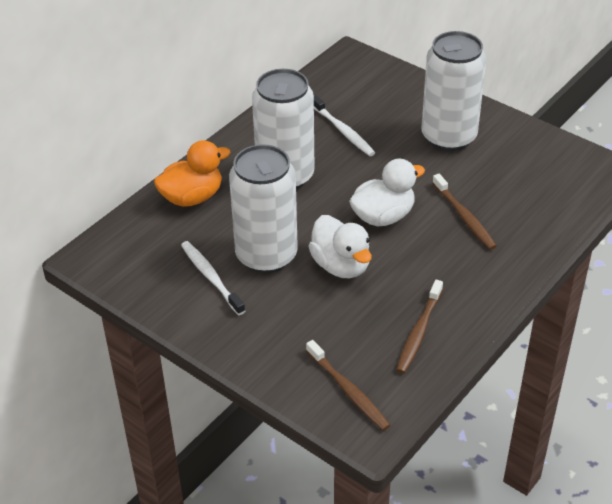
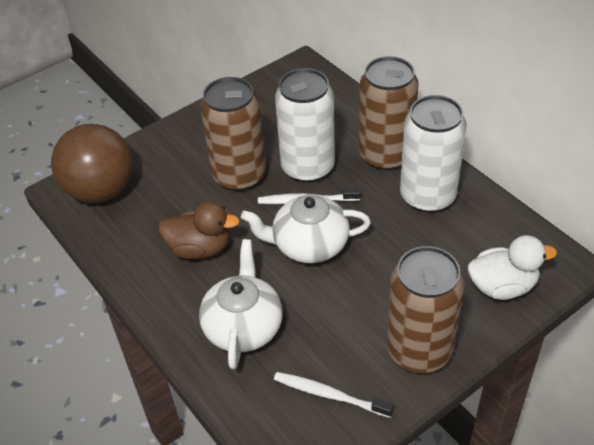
brown ball: none = 0 -> [51,124,133,203] = 1
brown can: none = 0 -> [200,77,266,191] [359,56,419,170] [387,246,465,373] = 3
brown duck: none = 0 -> [158,202,240,259] = 1
brown toothbrush: [306,340,390,431] [396,280,443,374] [433,174,497,250] = 3 -> none = 0
orange duck: [154,140,231,207] = 1 -> none = 0
white can: [229,144,298,273] [252,69,314,189] [421,31,486,151] = 3 -> [275,68,335,183] [400,95,467,213] = 2
white duck: [308,215,372,278] [349,159,425,227] = 2 -> [468,235,557,300] = 1
white teapot: none = 0 -> [199,239,283,369] [241,195,371,263] = 2

